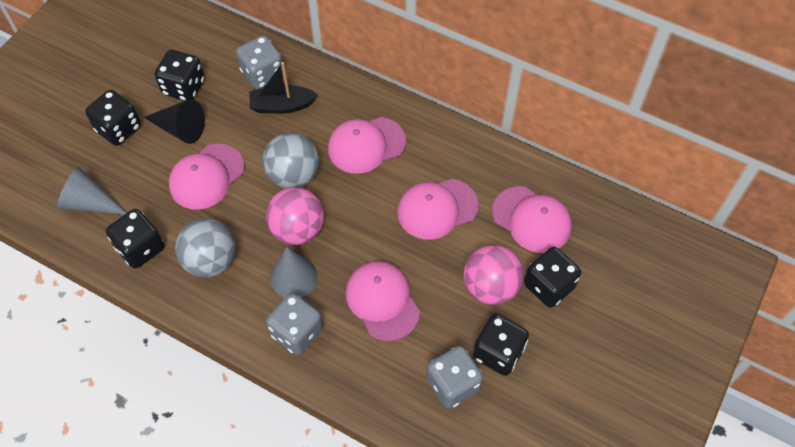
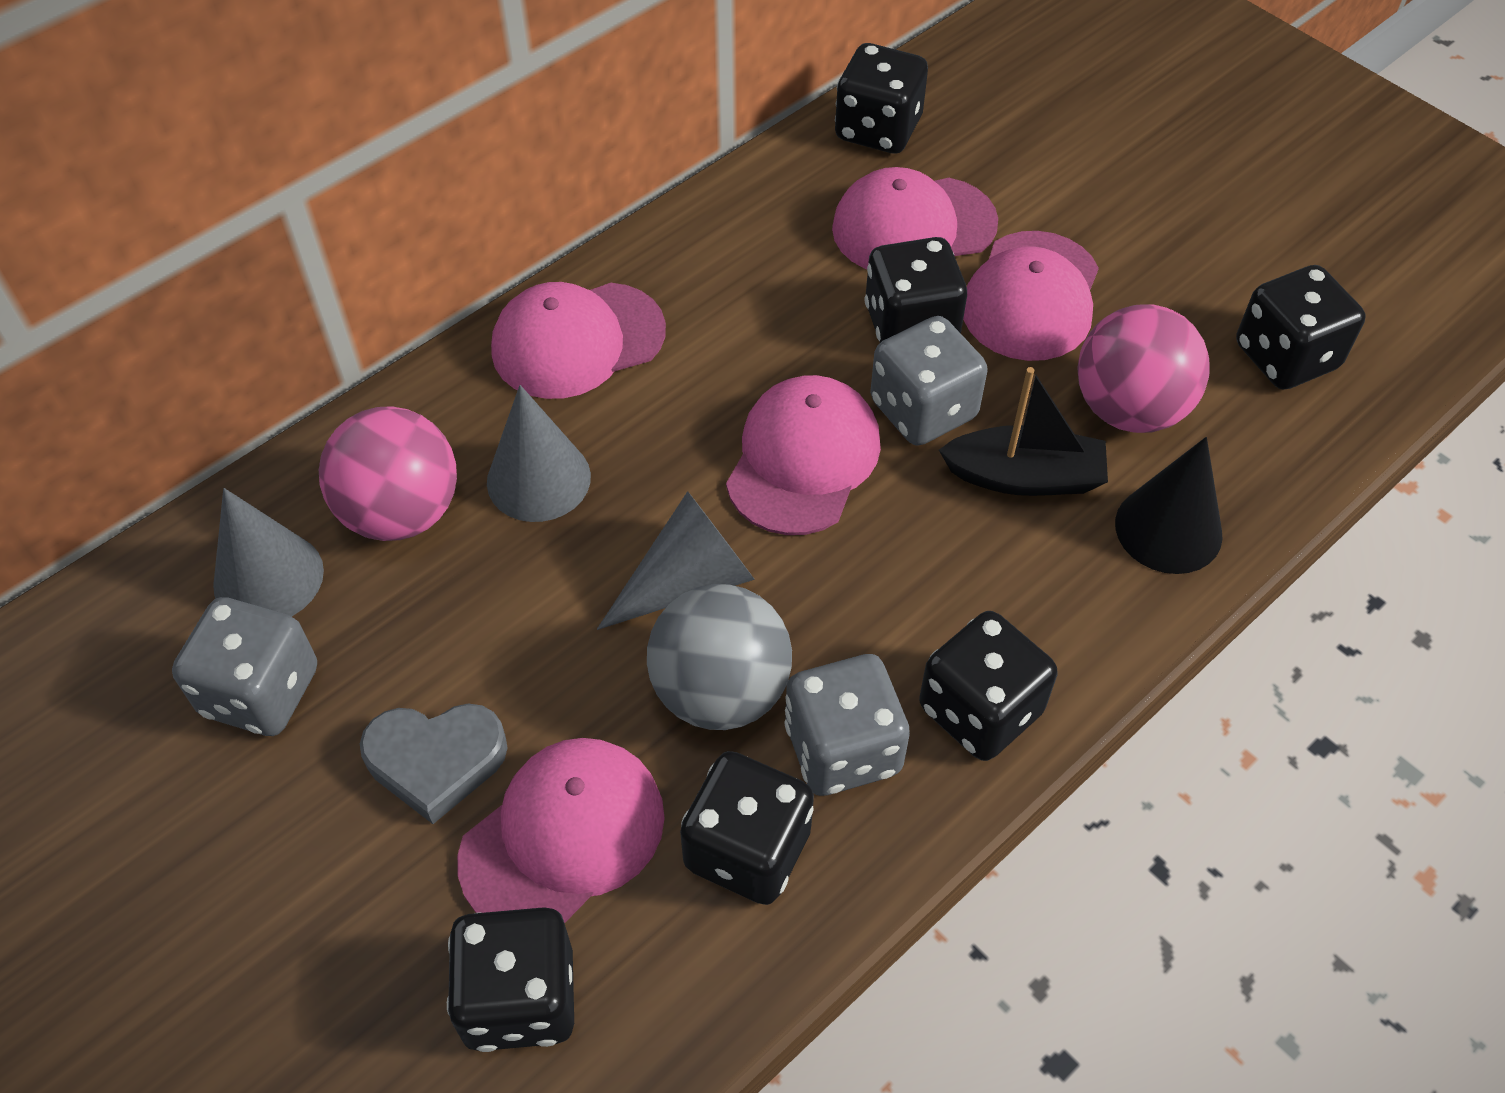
black dice: [85,90,141,146] [106,209,164,269] [155,50,205,101] [473,314,529,376] [524,247,581,308] = 5 -> [447,907,574,1052] [680,751,814,905] [835,43,928,154] [865,237,967,343] [919,611,1058,761] [1236,265,1366,390] = 6
grey ball: [175,218,236,278] [263,133,319,188] = 2 -> [647,584,792,730] = 1
grey cone: [57,167,127,215] [270,247,318,298] = 2 -> [213,488,324,617] [487,385,591,522] [597,491,755,630] = 3
grey heart: none = 0 -> [360,703,508,824] = 1

